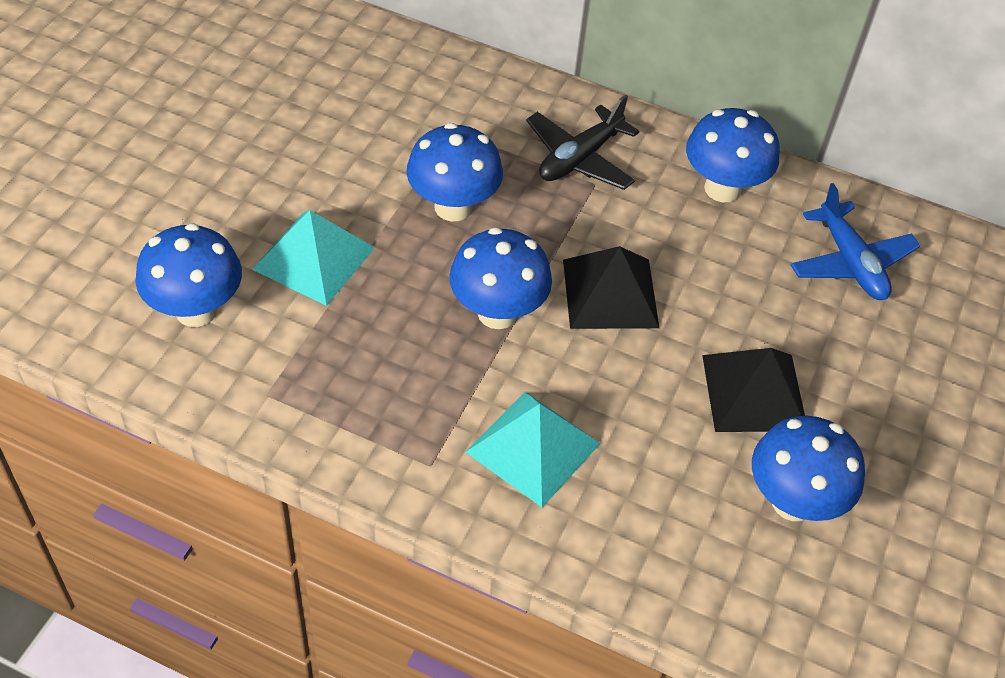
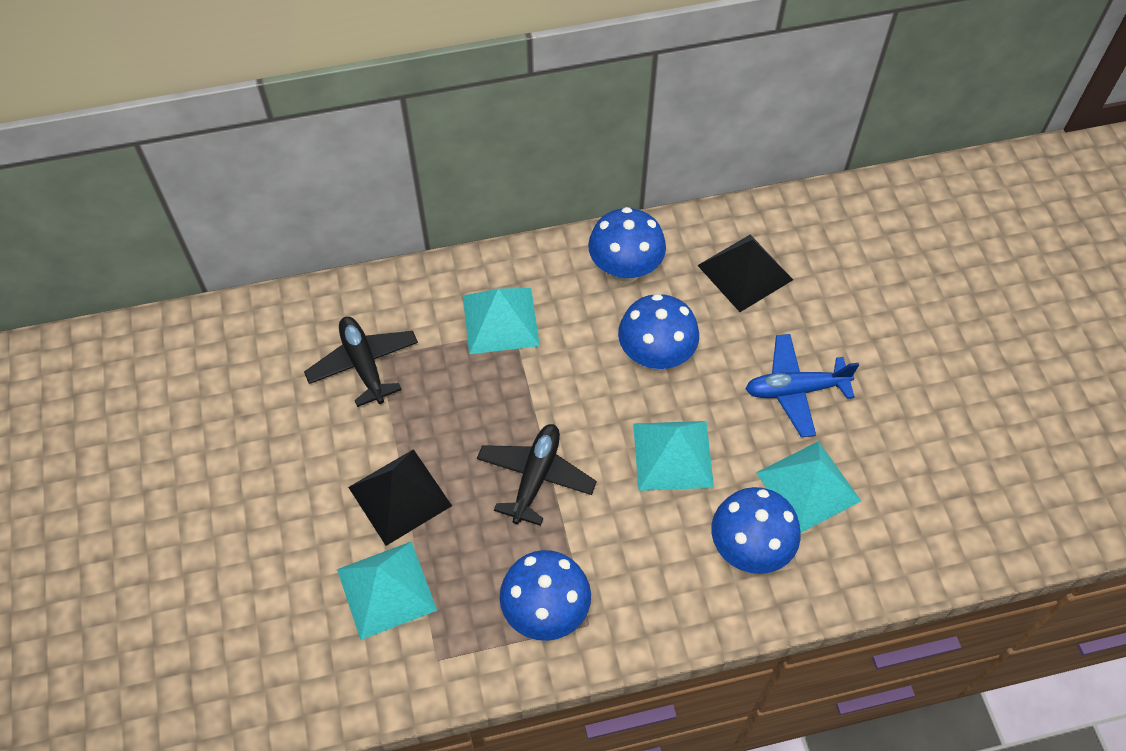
black plane: [526,94,639,190] = 1 -> [304,317,418,407] [477,424,597,526] = 2
blue mushroom: [135,223,242,327] [406,123,503,221] [449,227,552,329] [686,108,779,202] [752,416,865,521] = 5 -> [499,550,591,641] [588,207,666,283] [618,294,699,371] [711,487,801,574] = 4
turquoise pyramid: [252,210,375,306] [466,392,601,507] = 2 -> [337,541,437,640] [463,288,540,354] [633,421,714,491] [756,441,861,533] = 4

